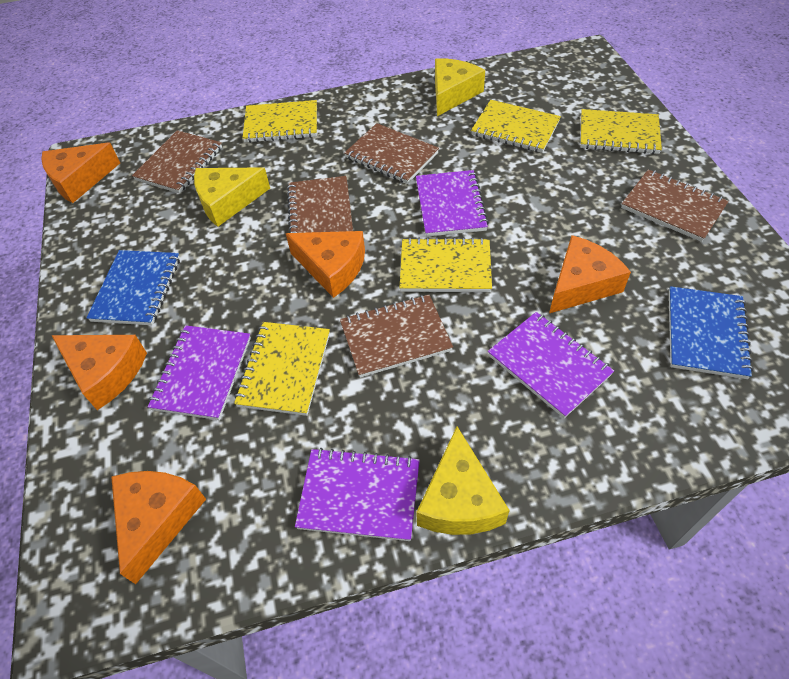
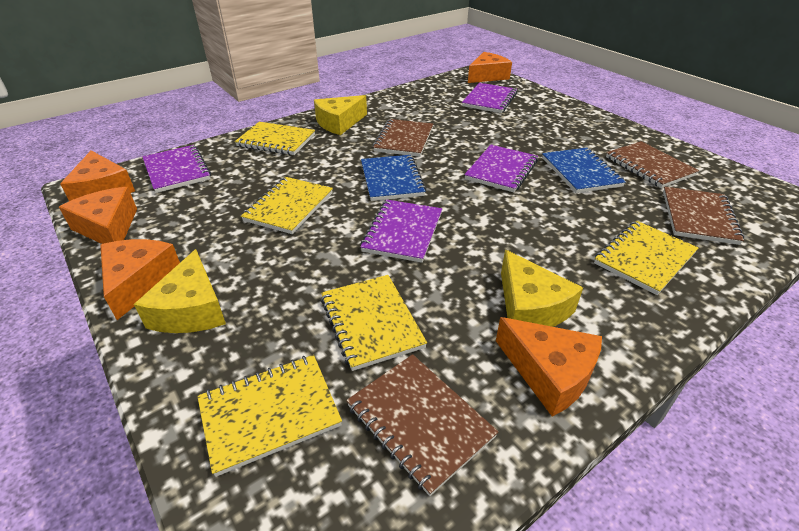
brown notebook: [132,130,222,194] [287,176,353,233] [340,295,453,378] [344,123,439,184] [621,169,729,242] = 5 -> [346,354,498,496] [373,119,433,157] [606,141,699,188] [663,187,744,245] = 4

